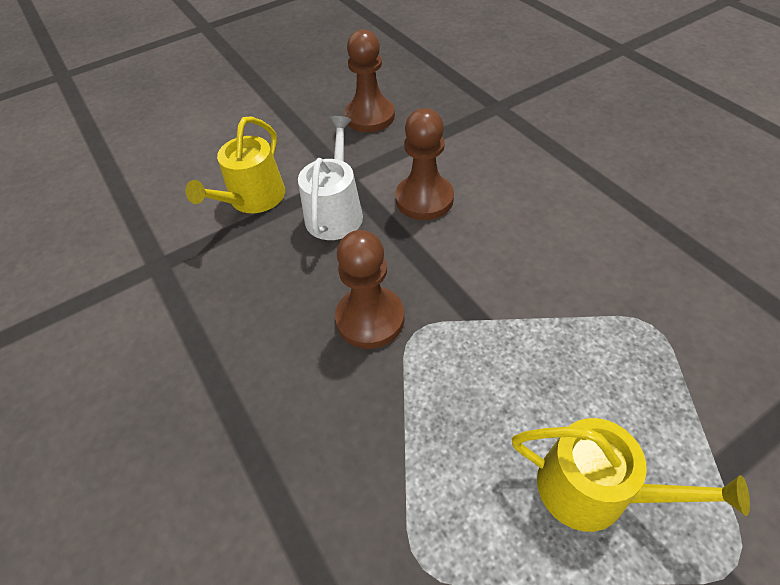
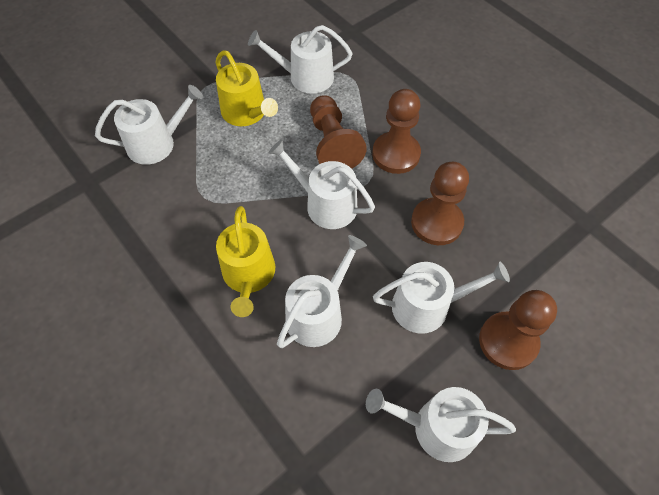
brown pawn: [335,230,404,349] [345,29,395,132] [395,108,454,220] = 3 -> [310,95,367,169] [372,89,421,174] [411,162,469,245] [479,290,557,370] = 4
white watering can: [298,116,363,240] = 1 -> [95,85,203,165] [248,25,352,93] [268,140,375,229] [277,235,367,348] [366,387,516,462] [373,262,510,334] = 6

